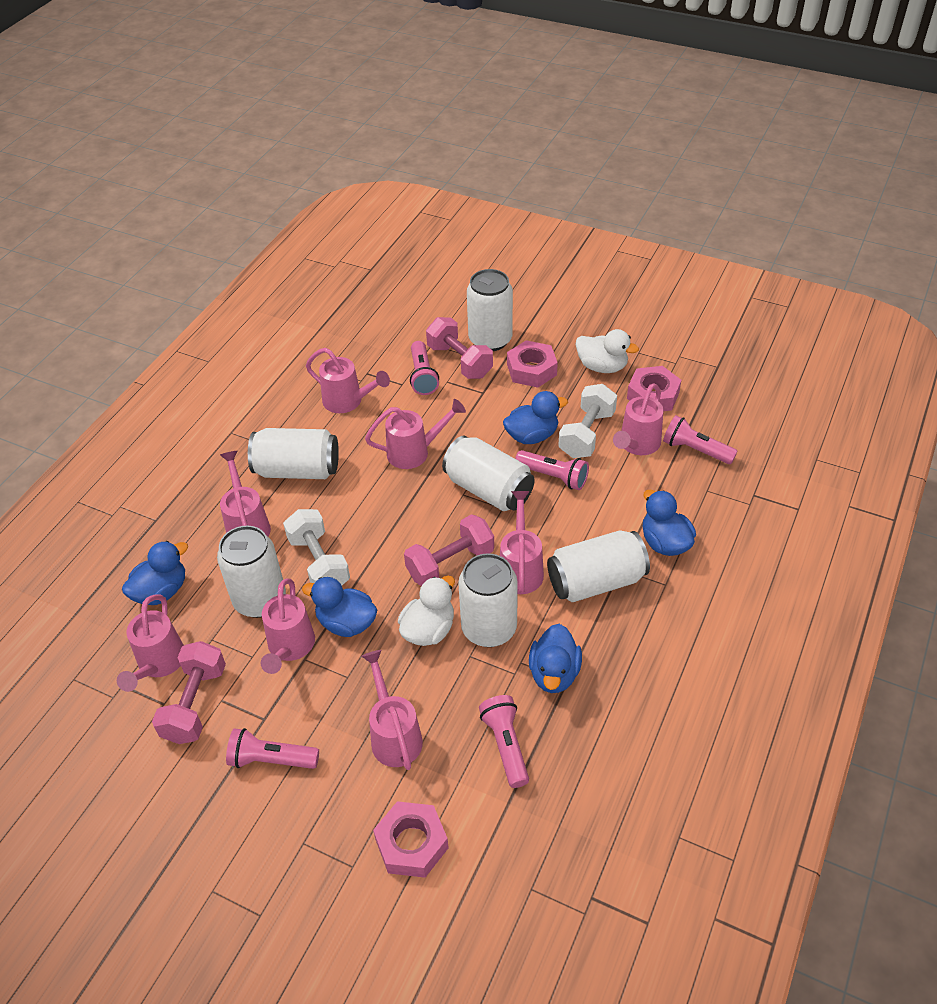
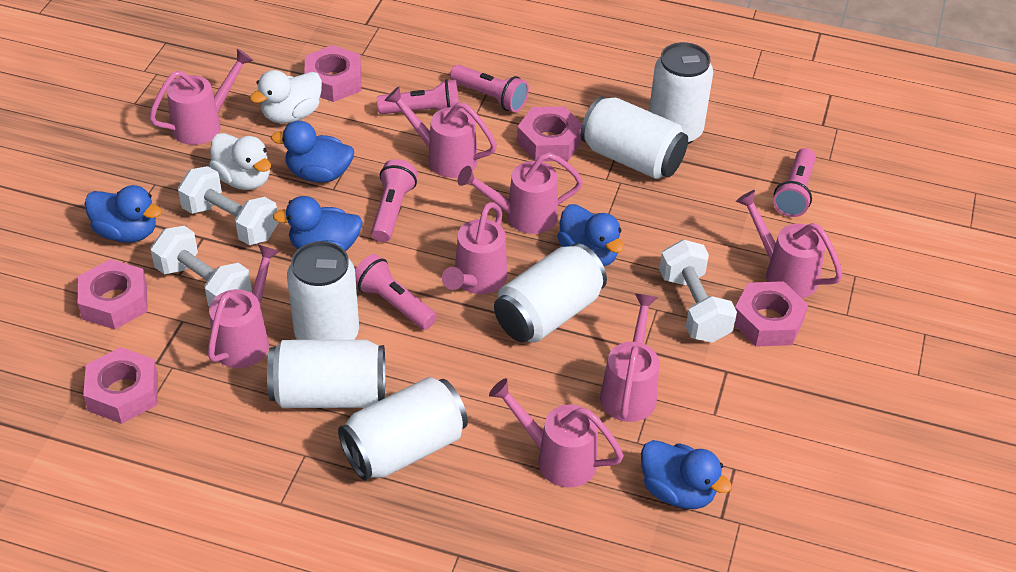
pink dumbbell: [152,641,226,744] [404,514,494,586] [426,317,493,379] = 3 -> none = 0
pink nut: [373,801,449,878] [507,340,558,388] [627,366,681,411] = 3 -> [78,259,148,329] [83,347,158,424] [304,45,361,102] [517,106,582,161] [734,281,808,347] = 5
white dumbbell: [283,509,350,585] [558,384,617,458] = 2 -> [151,226,252,307] [178,166,279,245] [659,239,737,343] = 3

